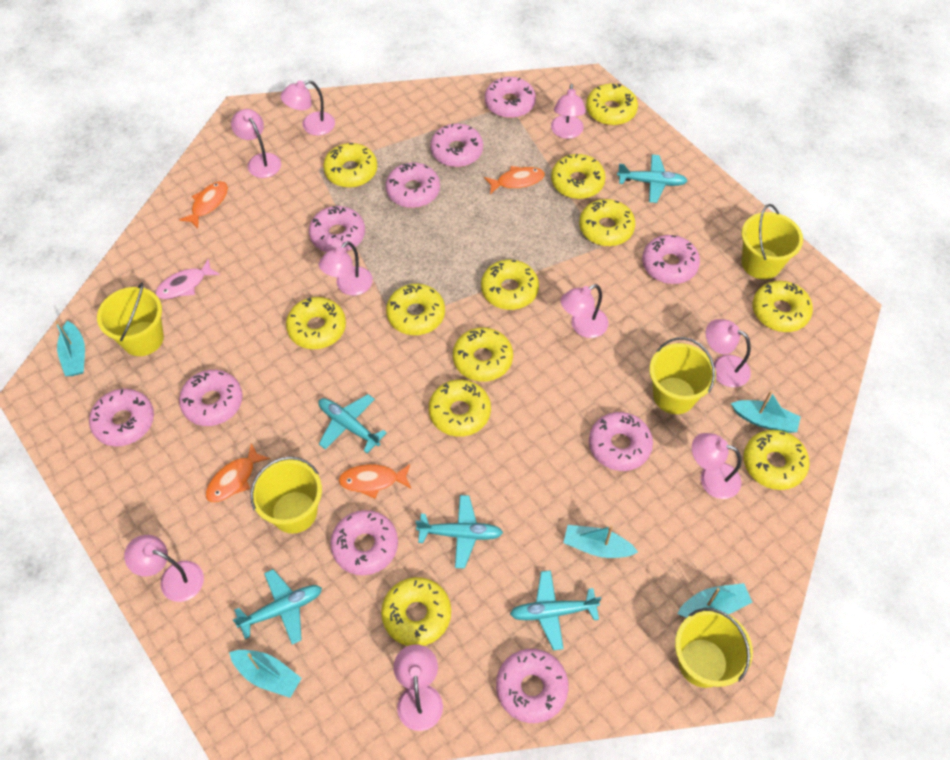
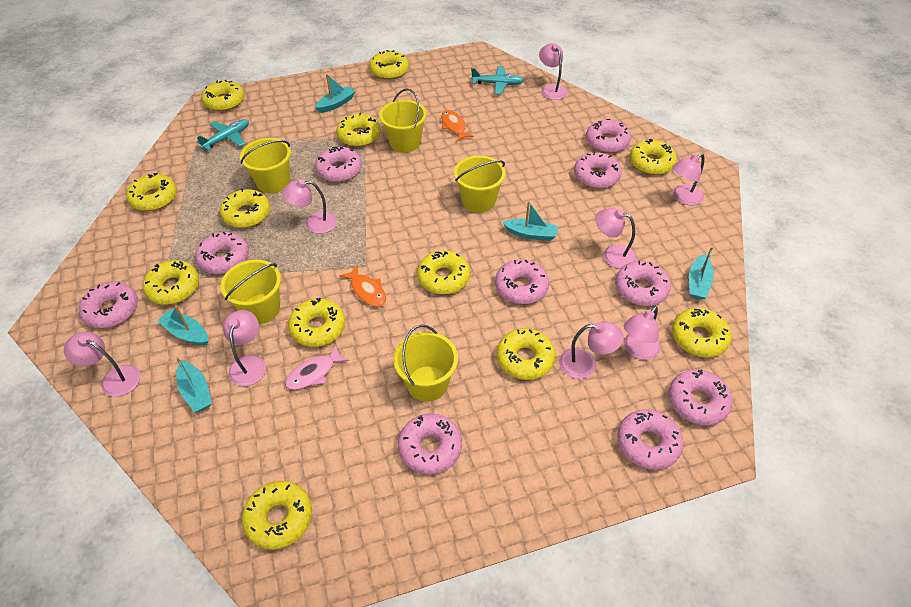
orange fish: [179,181,228,229] [206,443,270,503] [338,464,411,499] [484,166,545,194] = 4 -> [339,265,386,306] [441,110,474,141] = 2
pink lamp: [124,535,204,602] [231,109,281,178] [280,80,335,136] [319,241,373,296] [394,644,443,731] [551,84,586,139] [560,284,608,338] [692,433,742,499] [705,319,751,387] = 9 -> [64,332,140,397] [223,310,266,386] [282,179,337,234] [539,43,568,100] [559,321,624,379] [595,208,636,269] [624,306,661,360] [673,153,704,205] = 8
turquoise plane: [233,569,322,644] [318,394,387,453] [416,495,503,569] [510,570,601,650] [617,155,688,203] = 5 -> [197,119,249,151] [471,66,524,94] = 2

